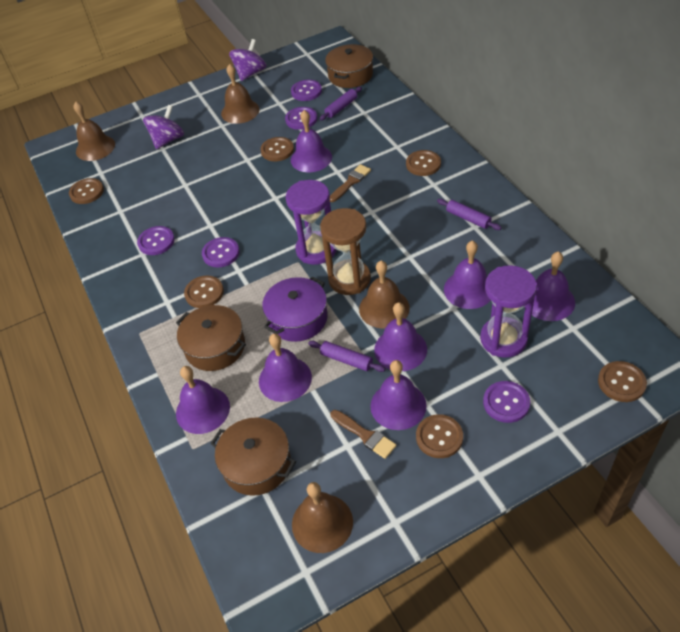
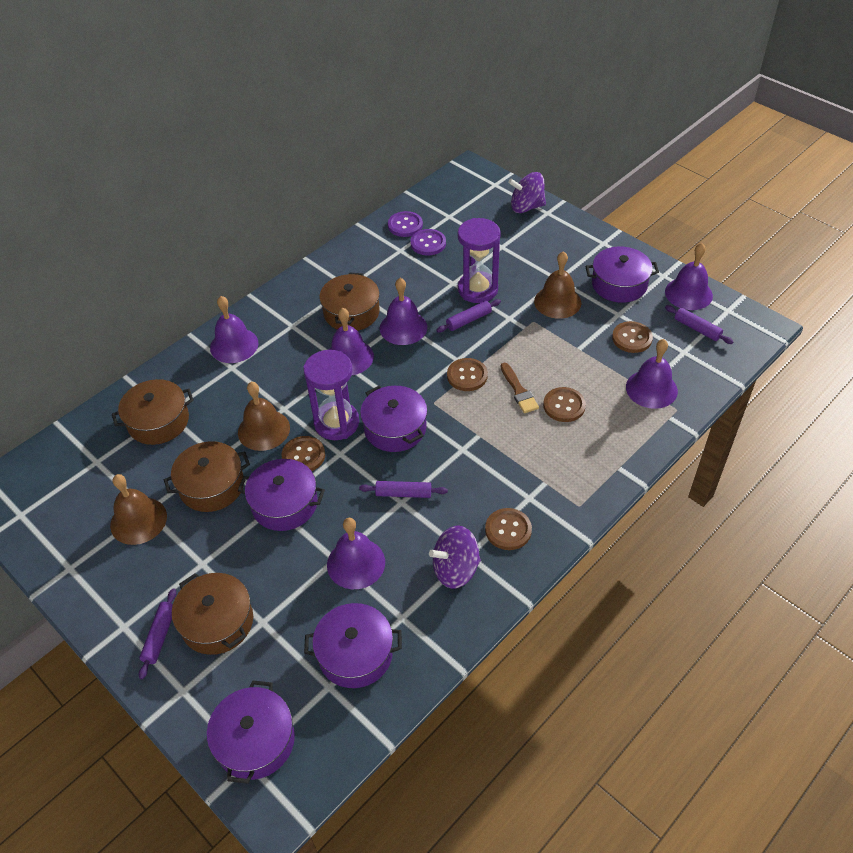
brown bell: [73,101,115,161] [221,64,260,124] [292,482,353,553] [359,261,410,328] = 4 -> [110,474,167,545] [238,382,290,451] [534,251,581,319] = 3
brown brush: [330,164,371,202] [331,410,396,459] = 2 -> [501,363,539,413] = 1
brown button: [69,178,104,204] [184,276,224,308] [261,137,294,161] [406,150,441,176] [416,414,463,458] [598,361,647,402] = 6 -> [281,436,325,471] [447,358,488,391] [485,508,532,550] [543,387,586,422] [612,321,653,353] = 5
brown hourglass: [320,208,371,295] = 1 -> none = 0
brown pot: [176,305,246,371] [210,418,296,496] [325,44,373,88] = 3 -> [112,379,194,445] [164,441,250,512] [172,573,253,655] [319,272,380,331] = 4
purple bell: [176,366,230,434] [259,334,312,402] [291,110,332,172] [370,360,427,430] [374,302,427,371] [444,241,491,309] [532,252,575,321] = 7 -> [210,296,258,363] [327,518,385,589] [329,308,374,375] [380,278,427,345] [626,339,678,409] [665,243,713,310] = 6
purple button: [137,226,175,255] [202,237,240,267] [285,107,317,130] [291,80,322,101] [483,381,530,423] = 5 -> [388,211,423,237] [410,229,446,255] = 2
purple pot: [262,276,328,342] = 1 -> [207,680,295,784] [238,459,325,531] [304,603,402,688] [360,386,428,452] [585,247,659,303] = 5
purple rolling pin: [308,341,385,372] [319,87,362,120] [437,199,501,230] = 3 -> [139,588,176,679] [359,481,448,498] [436,299,501,332] [665,305,734,344] = 4

